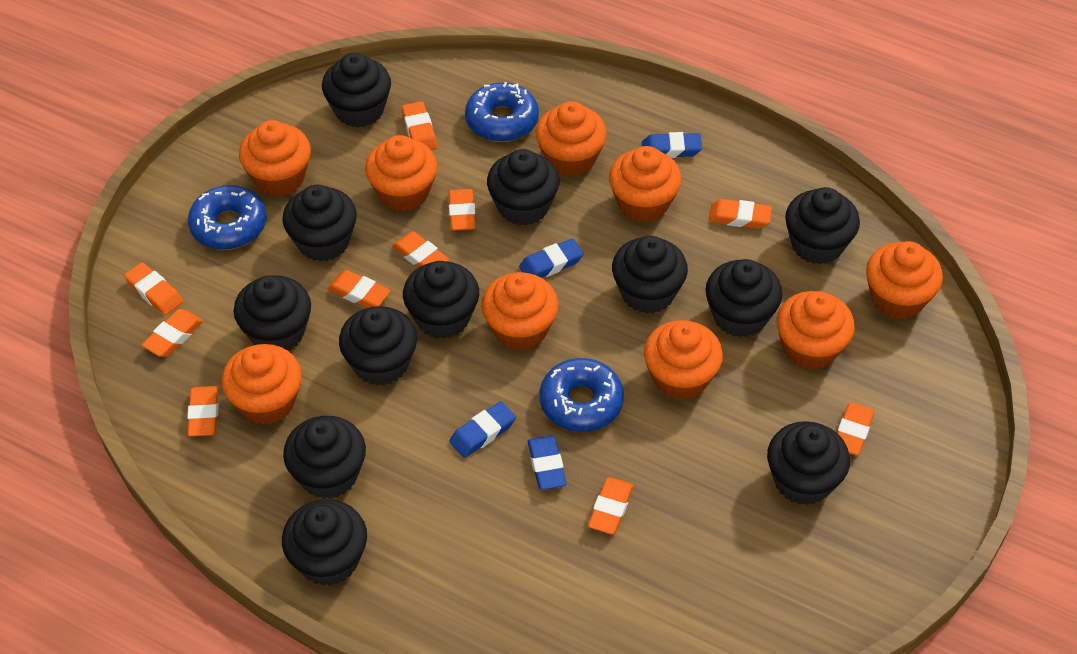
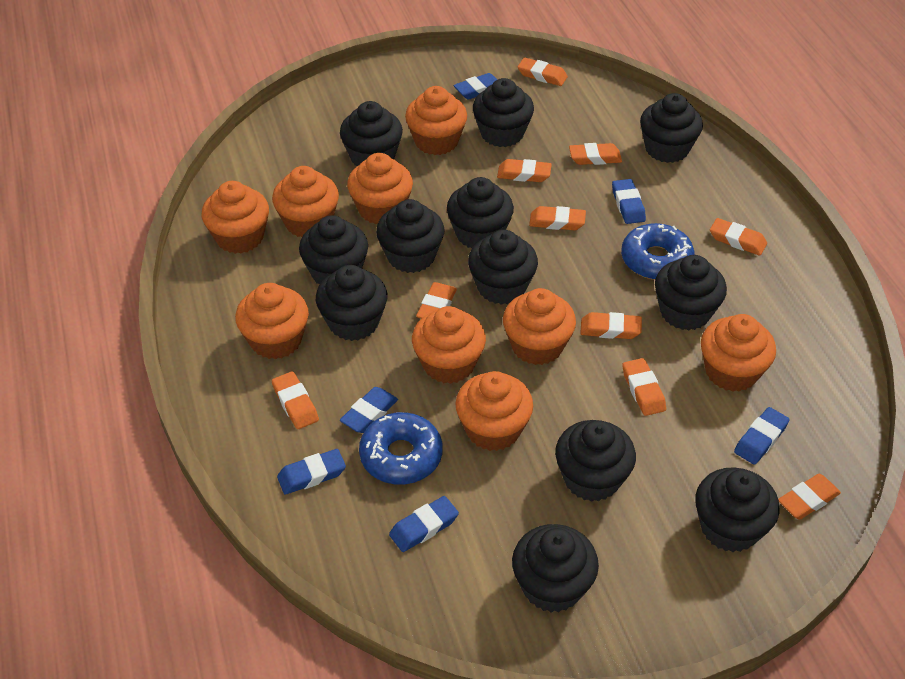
blue donut: [188,185,267,250] [465,82,539,142] [540,358,624,432] = 3 -> [359,412,443,484] [621,223,694,280] = 2
blue eraser: [449,401,516,458] [519,239,583,278] [528,435,567,490] [642,132,702,158] = 4 -> [277,449,346,495] [340,387,398,433] [389,496,459,552] [454,73,497,100] [612,179,646,224] [734,407,789,465] = 6

